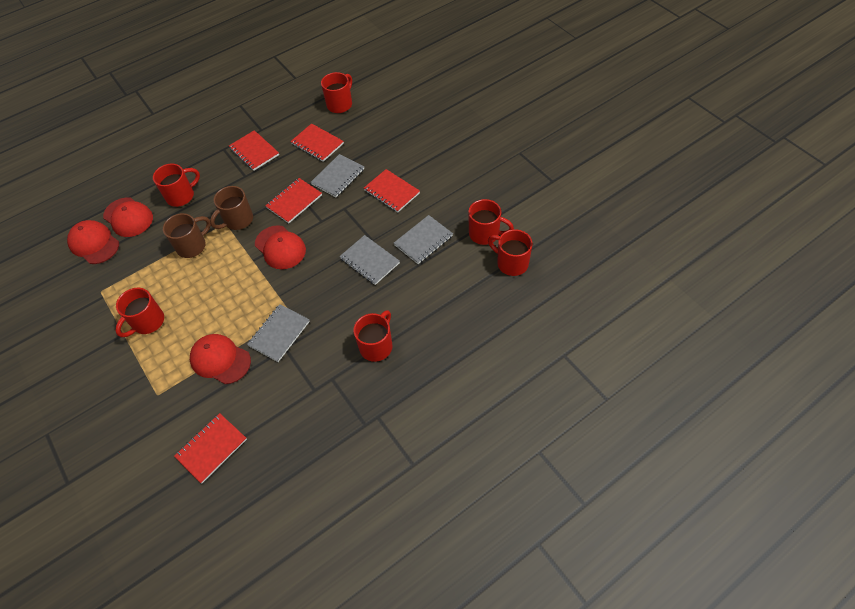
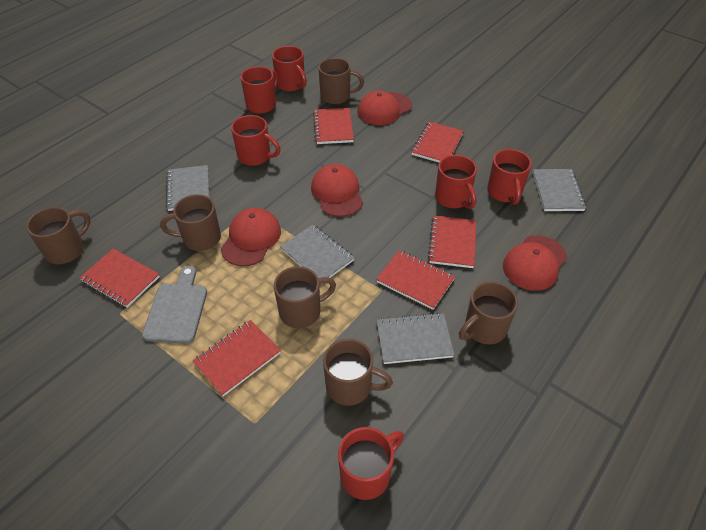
brown mug: [163,213,211,258] [210,186,253,230] = 2 -> [26,207,90,264] [160,194,221,251] [274,266,336,328] [318,58,364,104] [323,339,393,406] [459,281,518,344] = 6
grey cutting board: none = 0 -> [142,266,207,344] = 1
red notebook: [174,413,247,483] [229,130,279,171] [265,178,322,223] [290,123,344,162] [364,169,420,213] = 5 -> [79,249,160,308] [193,320,281,396] [313,108,354,144] [376,250,455,310] [411,122,464,162] [428,216,476,268] = 6

